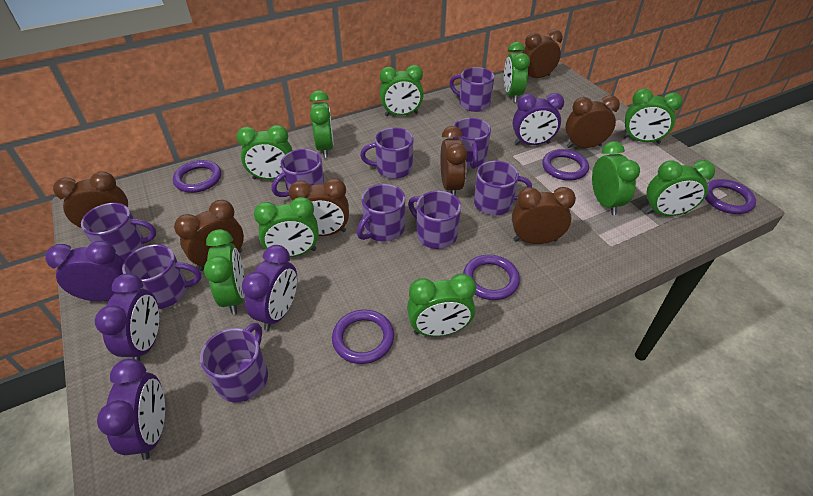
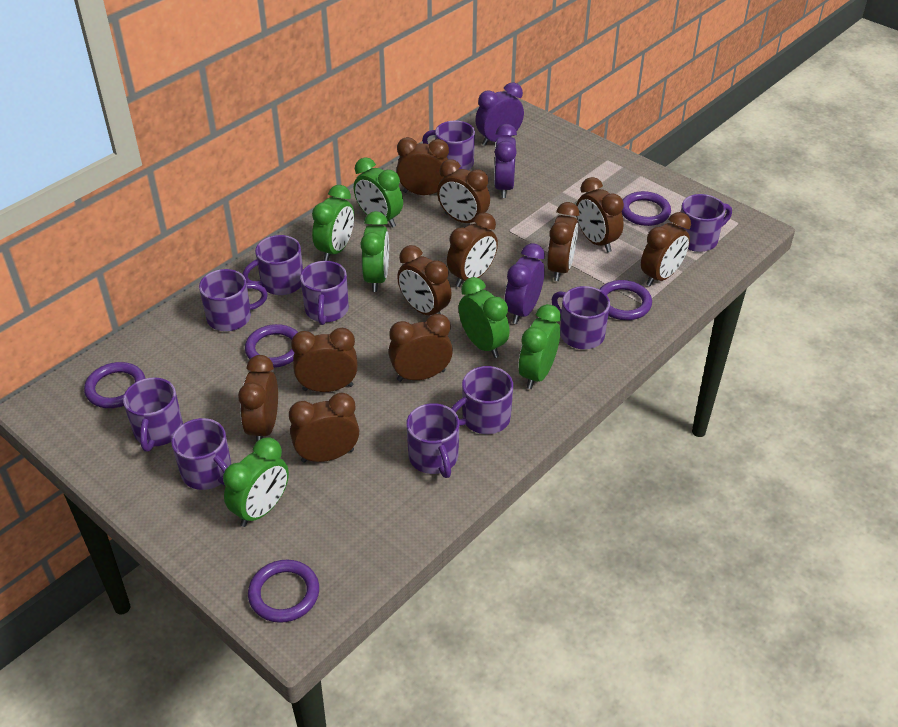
brown clock: [53,171,128,228] [174,200,244,271] [289,178,349,236] [440,126,467,196] [512,187,576,244] [522,29,563,78] [566,95,620,148] = 7 -> [238,355,278,442] [289,393,359,463] [291,328,358,392] [389,314,453,382] [397,137,449,195] [397,245,452,315] [437,159,490,224] [447,213,498,287] [547,202,579,281] [576,177,624,252] [641,212,691,286] = 11
green clock: [204,229,245,315] [237,125,293,180] [254,197,319,257] [310,90,334,158] [380,65,424,116] [407,274,476,336] [504,42,530,102] [592,141,640,215] [623,88,682,144] [645,160,715,216] = 10 -> [223,437,289,527] [312,185,354,261] [354,157,403,228] [360,211,389,292] [459,277,510,358] [519,304,561,389] = 6
purple clock: [45,240,125,302] [95,273,160,361] [97,358,165,460] [242,245,297,331] [513,93,564,145] = 5 -> [475,82,524,146] [494,124,517,198] [505,243,545,324] = 3

